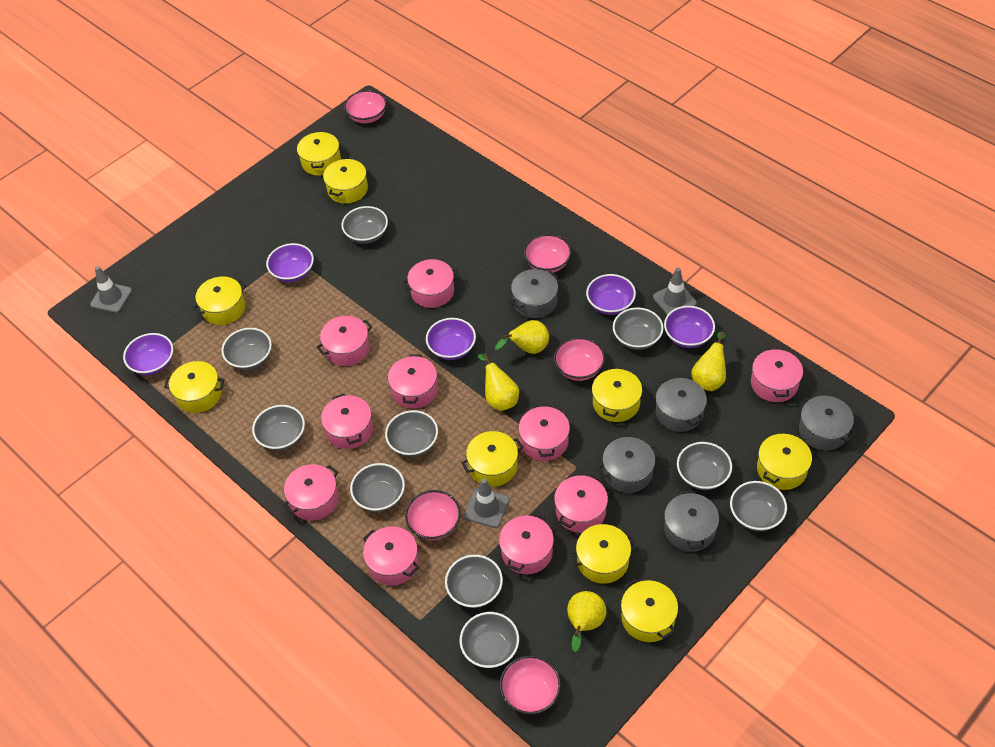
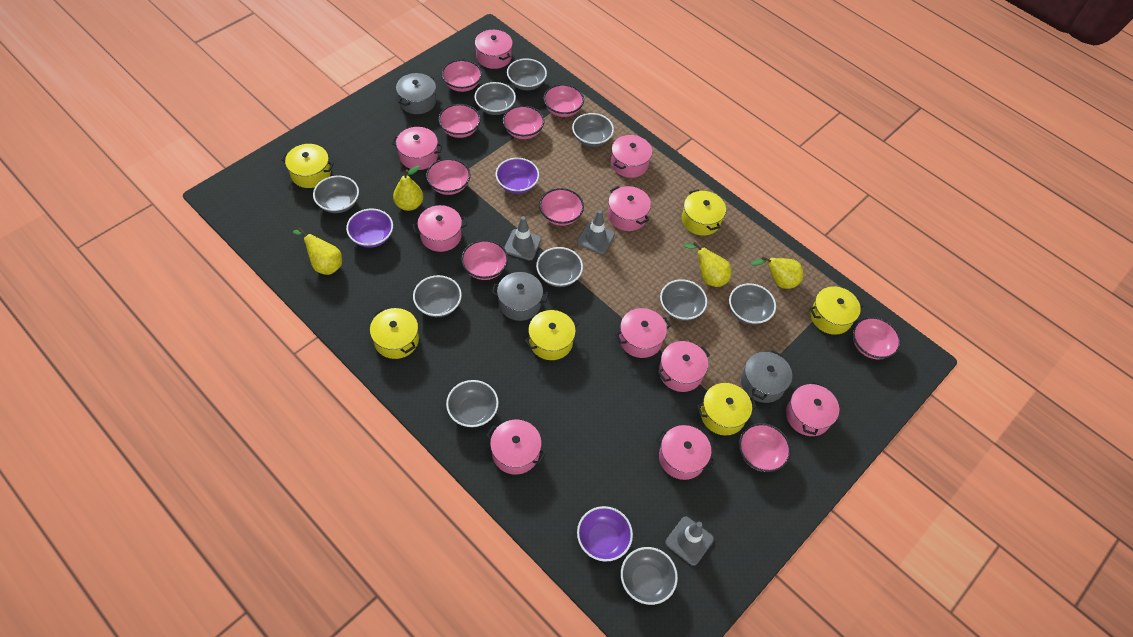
grey pot: [511,269,558,318] [597,437,660,493] [656,377,707,432] [664,490,719,552] [798,396,856,451] = 5 -> [396,73,436,114] [492,272,548,321] [741,350,792,403] = 3
pink bowl: [344,90,387,123] [405,490,461,540] [500,656,561,714] [524,234,572,273] [554,337,605,381] = 5 -> [426,158,470,195] [438,104,481,138] [441,59,482,92] [461,240,508,280] [503,105,544,139] [539,188,584,226] [543,84,584,117] [739,423,791,472] [853,317,901,359] = 9
purple bowl: [123,333,173,375] [266,243,314,282] [426,318,476,360] [586,274,636,315] [664,306,715,348] = 5 -> [346,208,393,248] [496,158,539,194] [577,506,633,561] = 3
yellow pot: [164,361,225,413] [192,276,246,325] [297,131,341,176] [323,158,368,204] [461,431,523,487] [570,524,637,584] [592,367,642,422] [621,579,678,642] [757,433,812,490] = 9 -> [282,144,334,188] [370,308,419,359] [525,310,579,360] [682,190,726,236] [697,383,757,435] [810,286,863,335] = 6

